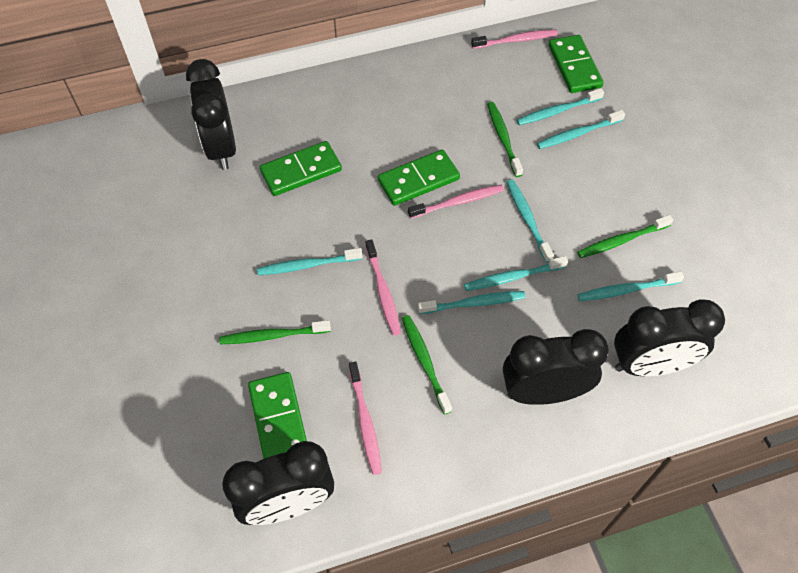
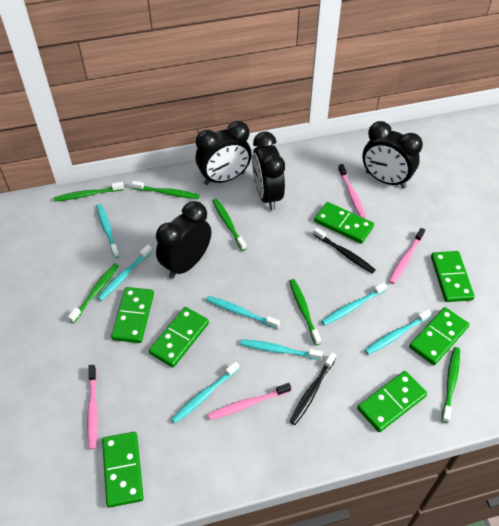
black toothbrush: none = 0 -> [290,352,336,425] [313,228,375,274] = 2
green domino: [248,372,307,459] [260,141,342,196] [378,149,460,206] [548,35,604,93] = 4 -> [102,432,144,507] [111,287,154,343] [149,307,209,367] [314,202,374,244] [357,371,427,432] [409,307,469,365] [431,251,475,302] = 7
green toothbrush: [219,320,331,344] [402,315,452,415] [487,102,523,177] [577,215,673,258] = 4 -> [54,182,124,202] [68,263,119,323] [132,181,200,199] [213,199,247,251] [289,279,321,345] [441,347,460,423] = 6

